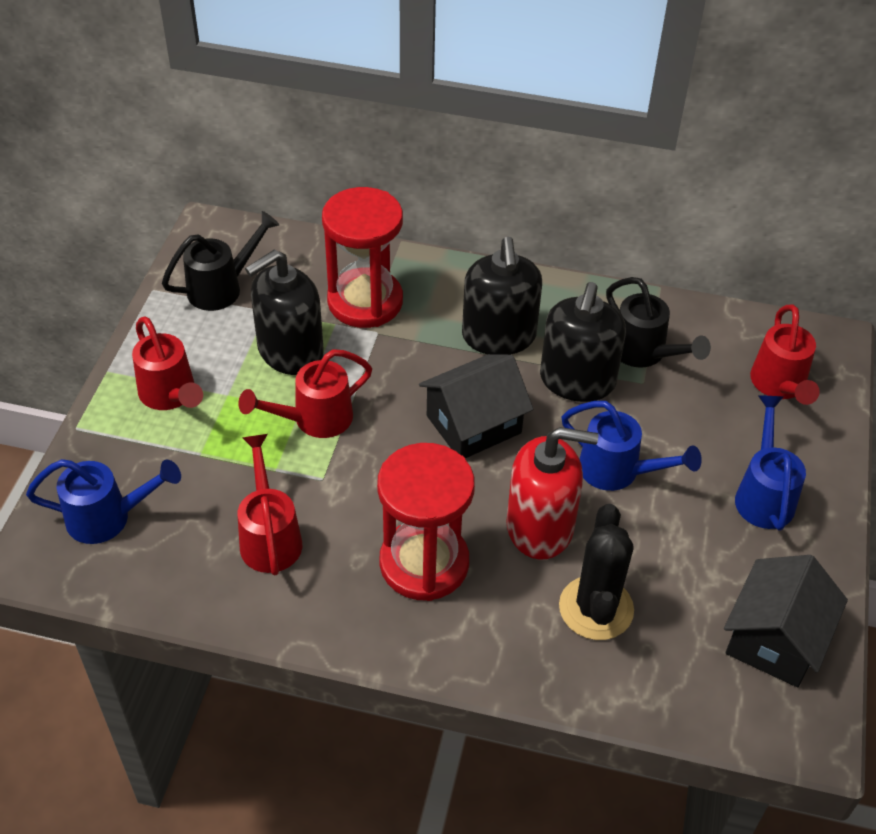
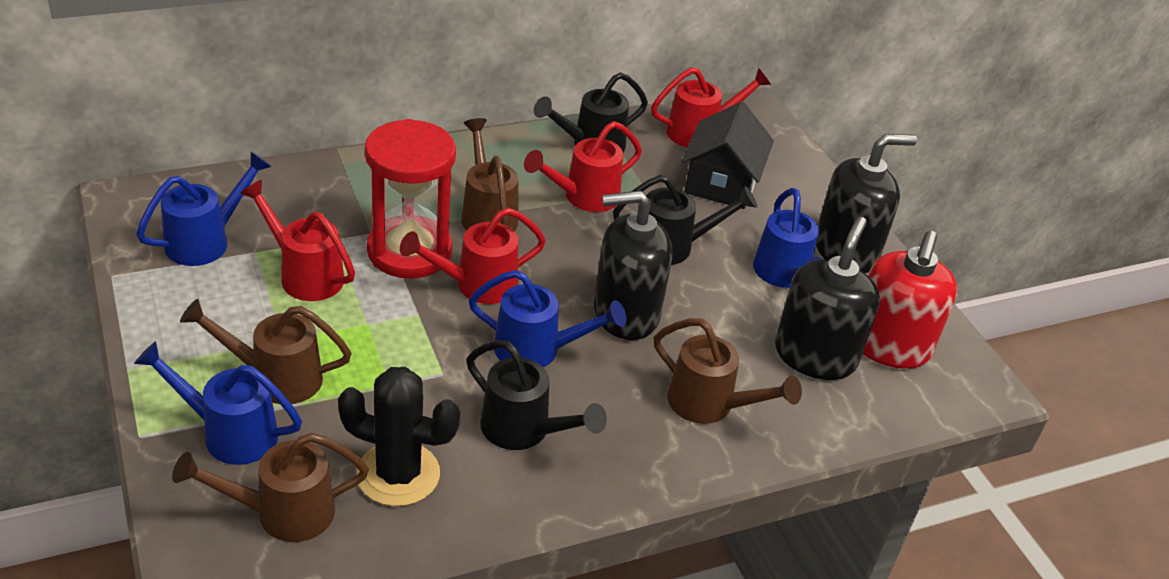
black house: [419,354,534,458] [724,555,848,687] = 2 -> [682,101,774,209] = 1
black watering can: [162,211,279,311] [606,277,711,368] = 2 -> [466,340,607,450] [534,72,648,152] [613,175,757,265] = 3
blue watering can: [26,459,181,544] [561,401,702,491] [735,396,806,531] = 3 -> [134,341,302,465] [136,152,272,266] [468,270,626,367] [753,188,824,288] = 4
brown watering can: none = 0 -> [172,433,369,542] [180,299,352,404] [461,118,519,231] [654,318,802,424] = 4
red hourglass: [322,187,403,328] [377,443,475,601] = 2 -> [365,119,456,278] = 1

